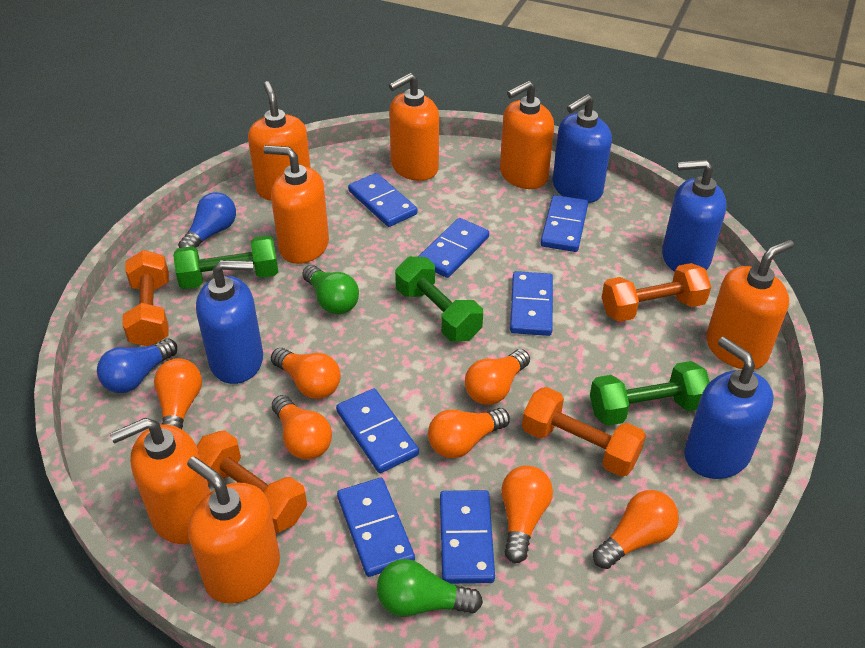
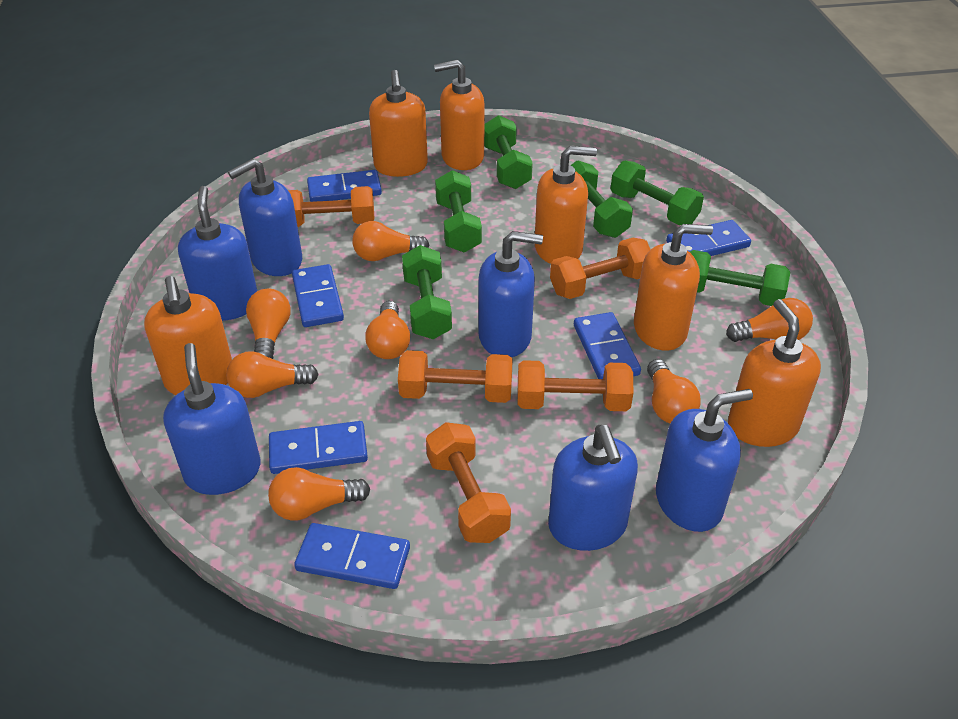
blue domino: [336,389,419,473] [337,478,415,577] [348,173,417,227] [418,218,489,278] [440,490,495,584] [510,271,553,336] [541,195,588,252] = 7 -> [269,421,368,474] [292,264,344,327] [294,523,410,589] [307,170,382,202] [574,312,641,379] [666,220,751,256] = 6
blue light bulb: [97,338,177,393] [178,192,236,248] = 2 -> none = 0
blue soap dispenser: [196,260,263,384] [553,94,612,203] [662,159,727,272] [684,337,774,479] = 4 -> [163,343,261,495] [178,186,257,321] [228,158,302,276] [478,231,543,357] [548,425,638,551] [656,389,753,532] = 6
green dumbbell: [173,236,278,289] [395,256,483,342] [590,361,710,426] = 3 -> [402,245,452,339] [435,170,482,253] [484,115,533,189] [571,161,633,238] [611,160,704,225] [690,250,790,306] = 6
green light bulb: [302,265,359,314] [377,559,483,617] = 2 -> none = 0
orange dumbbell: [122,250,169,346] [197,430,307,533] [522,387,646,477] [602,263,711,322] = 4 -> [288,186,375,227] [398,350,513,403] [426,422,511,543] [517,360,633,411] [550,238,651,299] = 5
orange soap dispenser: [110,418,210,544] [187,456,280,604] [248,81,311,201] [263,145,329,264] [389,73,439,181] [500,81,554,189] [706,240,794,370] = 7 -> [144,276,232,395] [369,70,428,177] [434,60,485,170] [535,146,597,264] [634,224,713,351] [728,299,821,447] = 6

